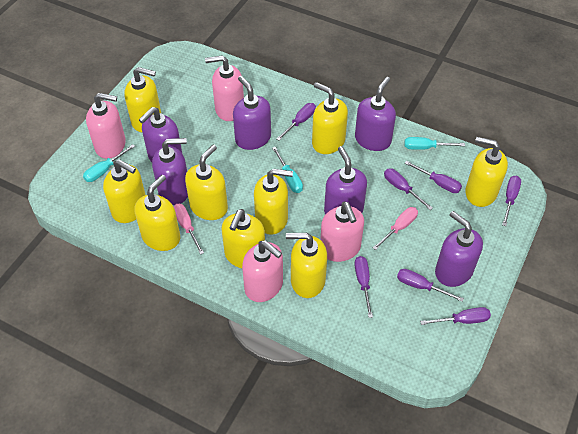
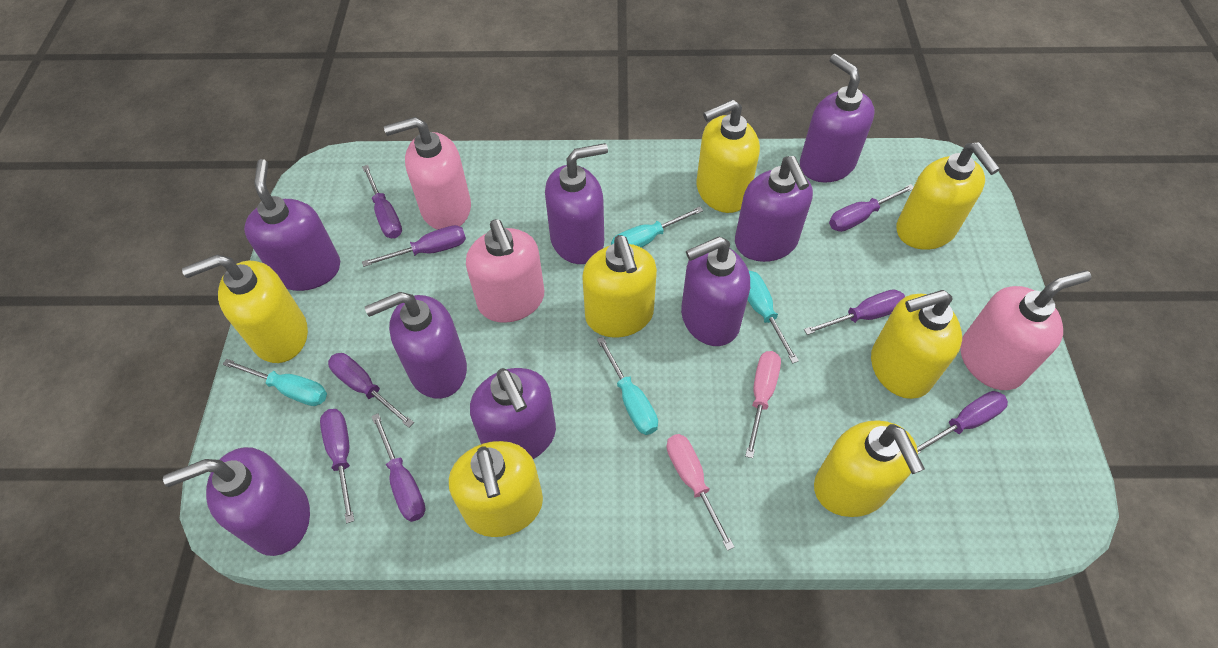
pink soap dispenser: [86,93,126,159] [205,55,244,121] [242,240,283,302] [320,202,364,262] = 4 -> [384,117,471,230] [466,219,544,323] [960,270,1091,390] = 3
purple screwdriver: [277,103,316,141] [354,256,373,318] [384,169,433,210] [397,269,464,302] [405,161,462,193] [420,307,491,325] [502,176,521,226] = 7 -> [320,409,354,523] [328,353,414,428] [362,165,402,238] [362,225,466,267] [371,413,426,522] [804,289,905,335] [829,184,913,232] [917,391,1008,454] = 8
purple soap dispenser: [139,107,182,162] [152,138,188,205] [233,76,271,150] [324,146,367,214] [355,77,396,151] [435,211,483,287] = 6 -> [163,447,310,556] [244,159,340,291] [365,292,467,399] [470,368,556,459] [545,143,608,264] [681,236,750,346] [735,156,813,262] [800,54,875,183] = 8
turquoise screwdriver: [83,144,135,182] [272,147,303,193] [404,137,465,150] = 3 -> [223,359,327,406] [597,337,658,435] [611,207,703,248] [748,271,799,363] = 4
yellow soap dispenser: [103,159,146,223] [124,67,161,132] [135,175,180,251] [185,145,228,220] [222,209,265,268] [254,169,293,235] [286,233,327,298] [312,82,348,154] [465,137,508,207] = 9 -> [182,255,308,363] [449,441,543,537] [582,235,657,337] [697,99,760,213] [814,420,925,517] [871,290,962,399] [896,142,1000,250] = 7

